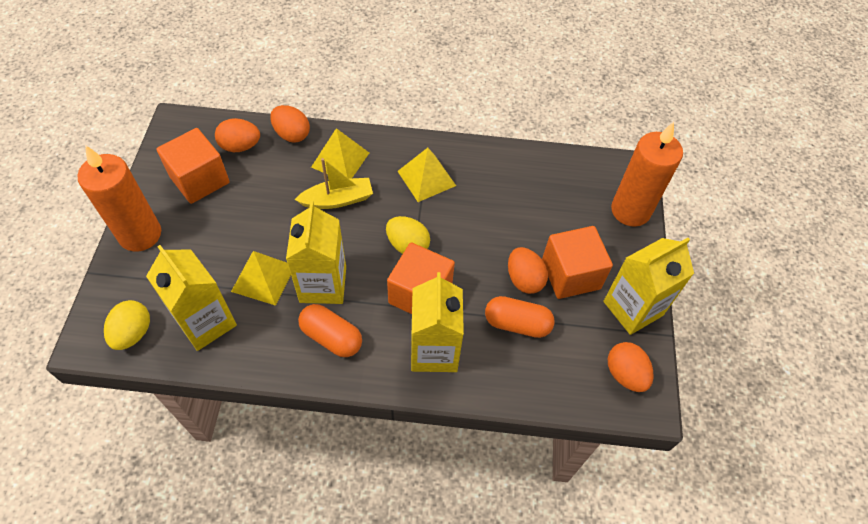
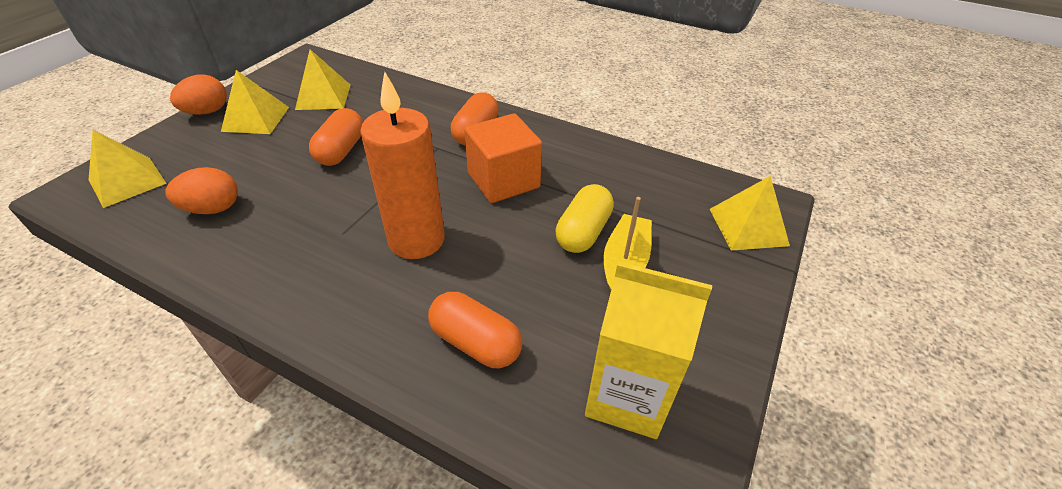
orange candle: [78,145,161,252] [611,122,683,227] = 2 -> [360,72,445,259] = 1
orange capsule: [298,304,362,357] [485,296,555,338] = 2 -> [309,108,363,166] [428,292,522,368] [451,92,499,145] = 3
orange cube: [157,128,230,204] [387,243,455,314] [542,226,613,299] = 3 -> [464,113,542,203] = 1
orange egg: [215,118,260,152] [270,105,310,143] [508,247,548,294] [607,342,654,392] = 4 -> [165,167,238,214] [170,74,227,115] = 2
yellow capsule: none = 0 -> [555,184,614,253] = 1
yellow carton: [146,245,237,351] [286,201,346,304] [411,272,464,372] [603,238,694,335] = 4 -> [585,261,712,439] = 1
yellow egg: [104,300,150,350] [386,216,430,254] = 2 -> none = 0
yellow pyramid: [231,251,291,306] [311,128,369,179] [398,148,456,202] = 3 -> [89,130,167,208] [221,70,289,134] [295,49,350,110] [710,176,790,251] = 4

